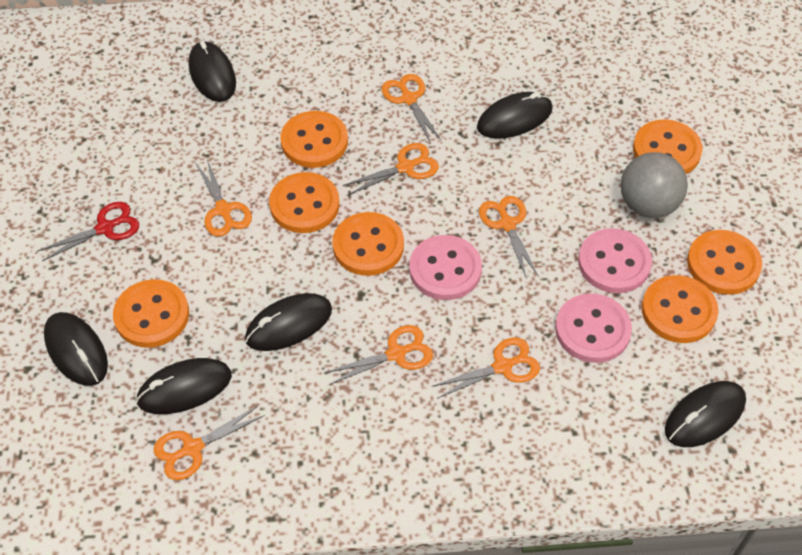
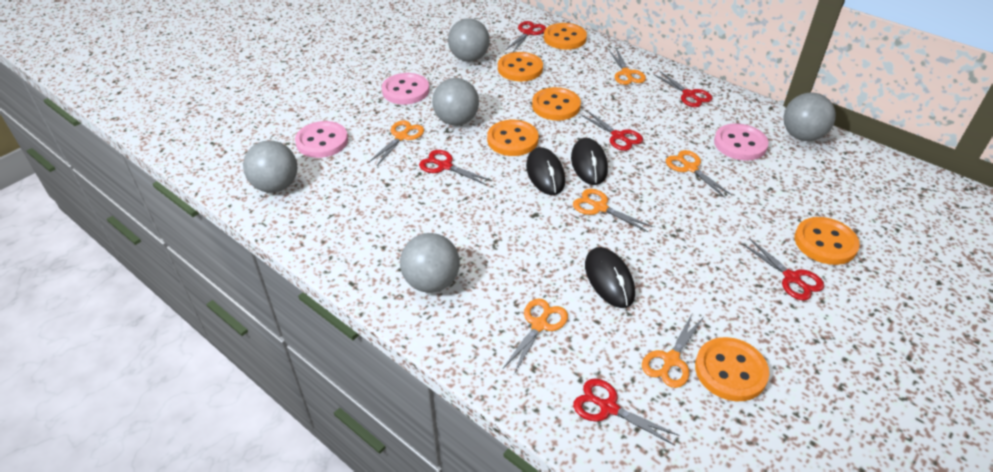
black mouse: [44,312,108,386] [136,358,232,414] [189,41,236,102] [245,293,332,351] [477,92,553,139] [665,381,746,447] = 6 -> [526,147,565,195] [571,138,608,185] [585,247,635,308] = 3
grey ball: [620,152,688,218] = 1 -> [243,141,297,193] [400,233,460,293] [432,78,479,125] [448,18,490,62] [783,93,836,141] = 5
orange button: [113,279,189,348] [269,172,340,233] [281,111,348,168] [332,212,404,276] [633,119,702,174] [642,275,718,343] [687,230,762,295] = 7 -> [487,120,538,156] [498,52,543,82] [532,87,581,120] [544,23,587,50] [695,337,769,401] [794,217,860,265] = 6
orange scissors: [154,405,265,480] [195,159,252,237] [324,325,433,385] [343,143,439,195] [382,74,442,143] [432,338,540,399] [479,196,539,279] = 7 -> [369,120,424,165] [503,299,568,374] [573,189,653,232] [609,48,646,85] [642,312,704,388] [666,150,732,198] = 6
red scissors: [37,202,139,261] = 1 -> [419,150,492,185] [506,21,546,52] [573,379,680,446] [580,111,643,151] [654,71,712,107] [741,238,824,300] = 6

